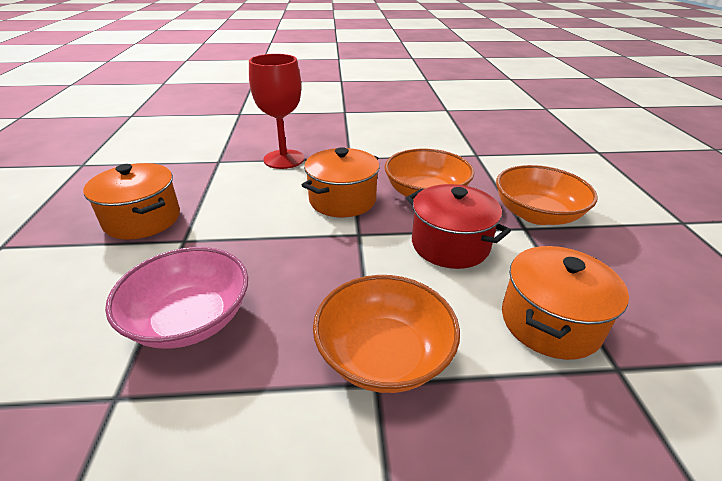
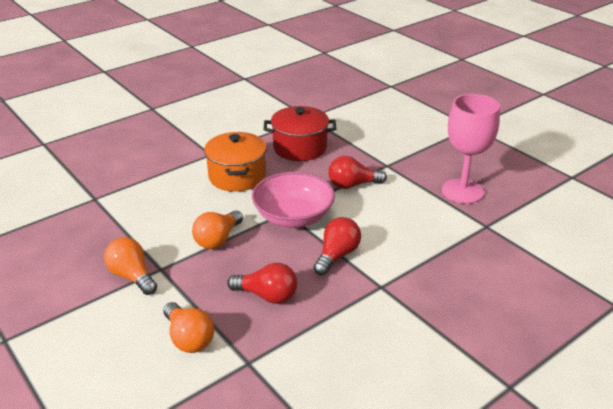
orange bowl: [313,275,460,393] [384,149,474,197] [496,165,598,225] = 3 -> none = 0
orange light bulb: none = 0 -> [104,237,157,295] [163,302,214,353] [192,210,243,249] = 3
orange pot: [83,163,180,240] [302,147,380,217] [502,246,629,360] = 3 -> [204,132,267,192] = 1
pink goblet: none = 0 -> [442,94,500,204] = 1
red goblet: [249,54,304,169] = 1 -> none = 0
red light bulb: none = 0 -> [227,263,297,304] [313,217,361,275] [328,156,387,189] = 3

